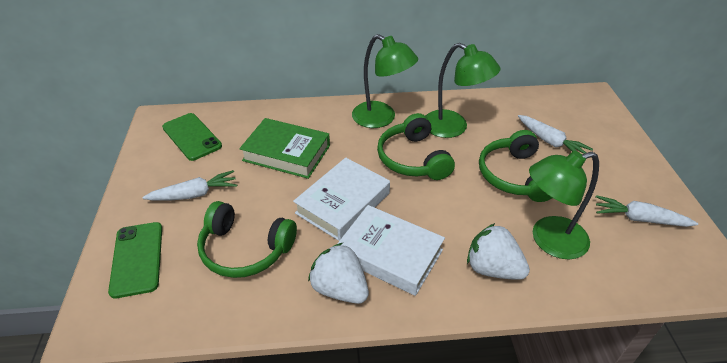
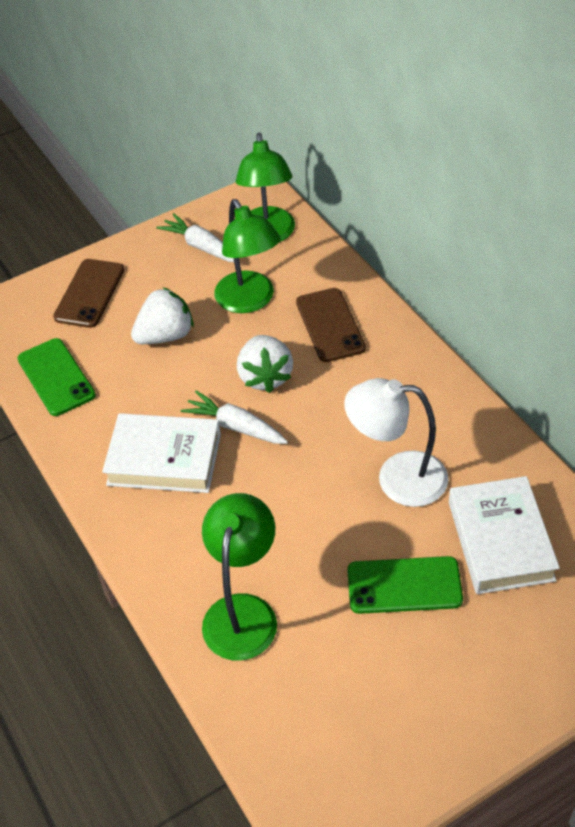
brown phone: none = 0 -> [53,259,124,328] [296,288,366,362] = 2
green book: [239,118,330,179] = 1 -> none = 0
green headphones: [197,201,297,278] [377,113,455,180] [479,130,552,202] = 3 -> none = 0
white carrot: [142,170,237,201] [518,115,593,154] [595,195,698,227] = 3 -> [156,213,234,262] [181,390,288,444] = 2
white lamp: none = 0 -> [344,378,449,507] = 1

